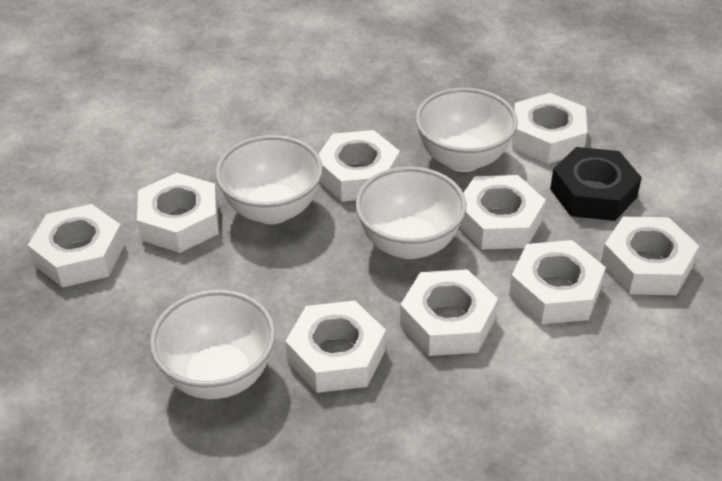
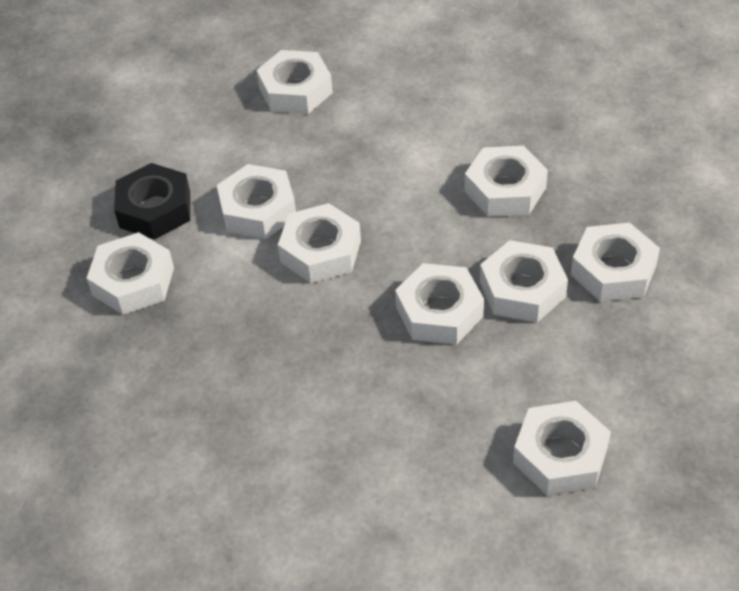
white bowl: [149,290,276,399] [215,135,323,224] [355,166,466,259] [415,88,518,172] = 4 -> none = 0

